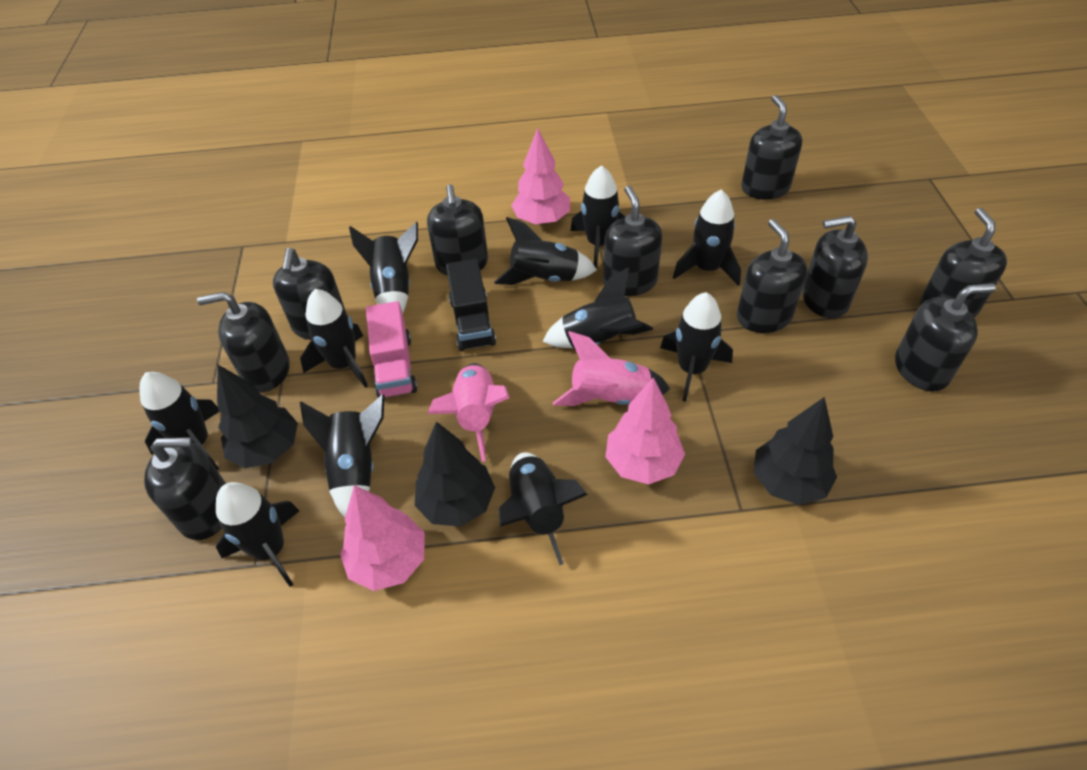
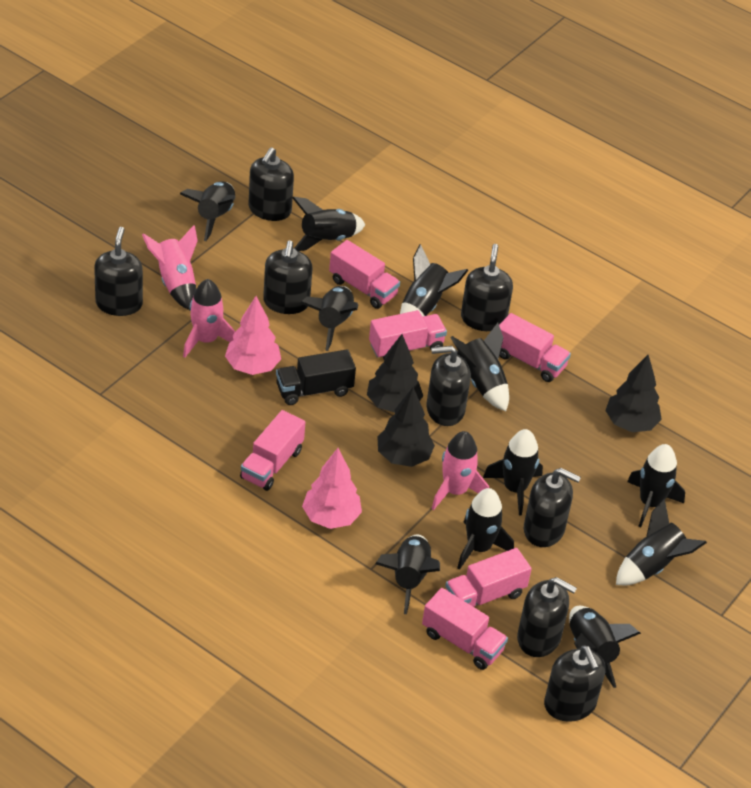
black soap dispenser: [144,437,226,540] [197,292,290,392] [273,248,347,340] [427,184,488,276] [603,186,663,296] [737,219,807,333] [741,95,802,200] [802,216,868,318] [895,283,996,392] [920,208,1007,317] = 10 -> [94,227,143,316] [248,147,294,221] [263,241,312,314] [427,346,471,426] [461,244,513,331] [517,577,577,657] [524,468,581,547] [544,646,606,722] = 8
pink rocket: [428,363,509,462] [553,331,670,406] = 2 -> [142,225,198,310] [183,279,236,358] [432,431,489,510] = 3
pink tree: [340,485,425,591] [511,128,570,225] [605,377,685,484] = 3 -> [225,296,281,375] [302,448,362,529] = 2
pink truck: [366,301,417,398] = 1 -> [240,410,305,491] [329,240,400,309] [369,310,447,359] [422,588,508,670] [445,548,532,607] [499,313,571,382] = 6

